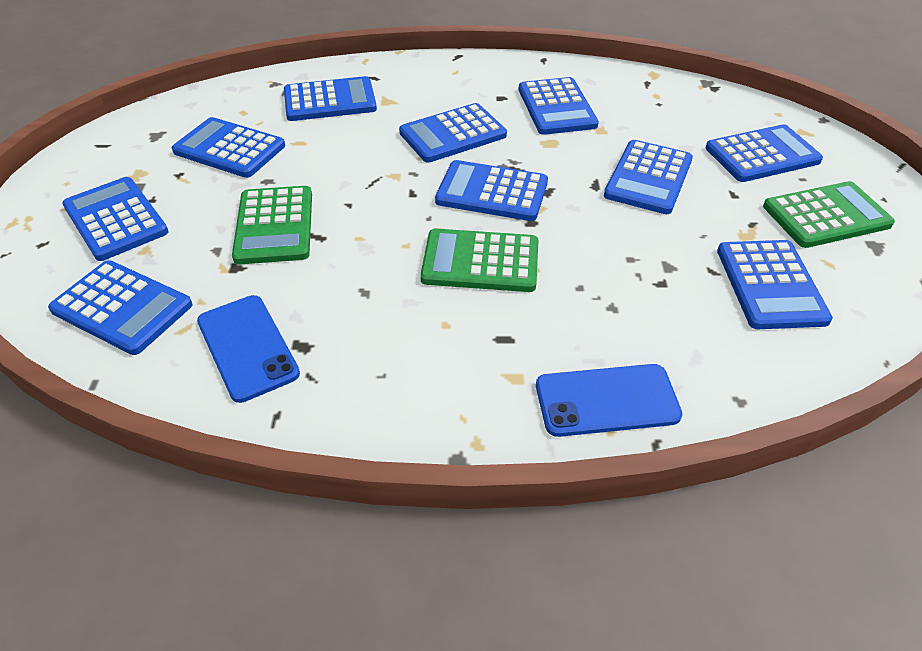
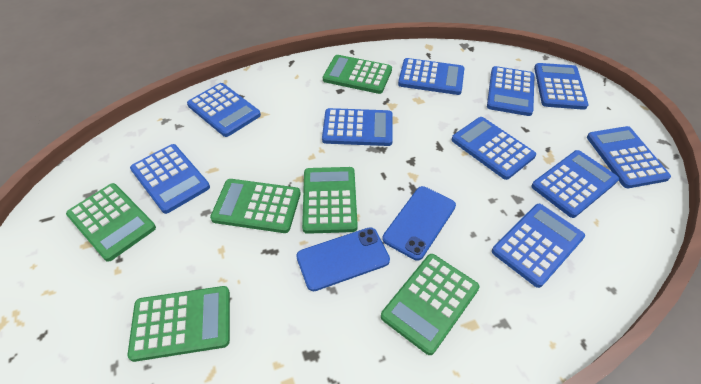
green calculator: [232,186,312,265] [420,229,538,292] [763,181,895,248] = 3 -> [66,183,156,262] [127,286,230,362] [210,179,301,233] [302,167,358,234] [323,55,392,94] [381,254,480,355] = 6

